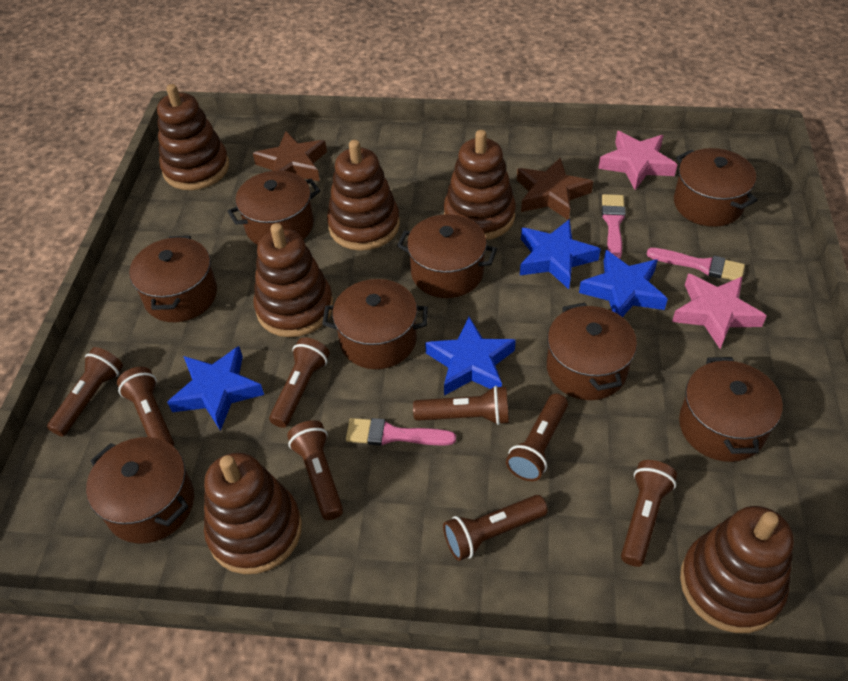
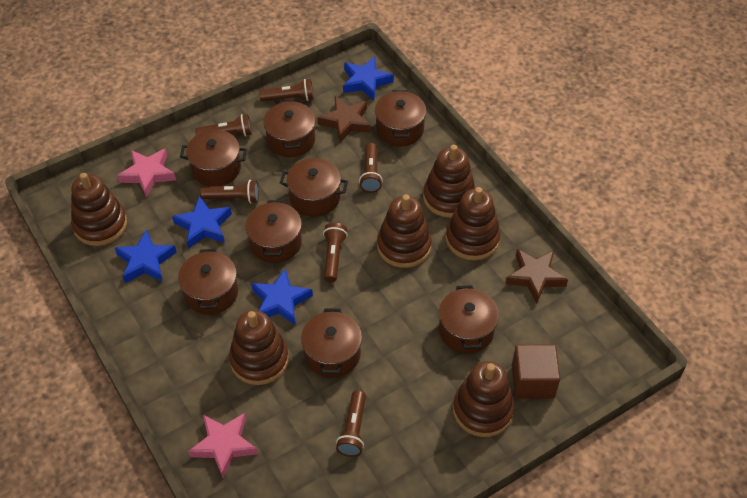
brown cube: none = 0 -> [512,345,560,399] = 1
brown flashlight: [47,347,123,437] [117,367,174,446] [269,337,330,428] [287,420,343,520] [413,386,509,425] [443,495,548,561] [506,393,568,481] [621,460,677,567] = 8 -> [195,114,252,137] [200,180,259,203] [259,79,314,101] [323,223,348,282] [336,390,366,457] [359,143,383,193] = 6
pink brush: [346,418,456,446] [602,194,626,259] [647,248,745,280] = 3 -> none = 0

